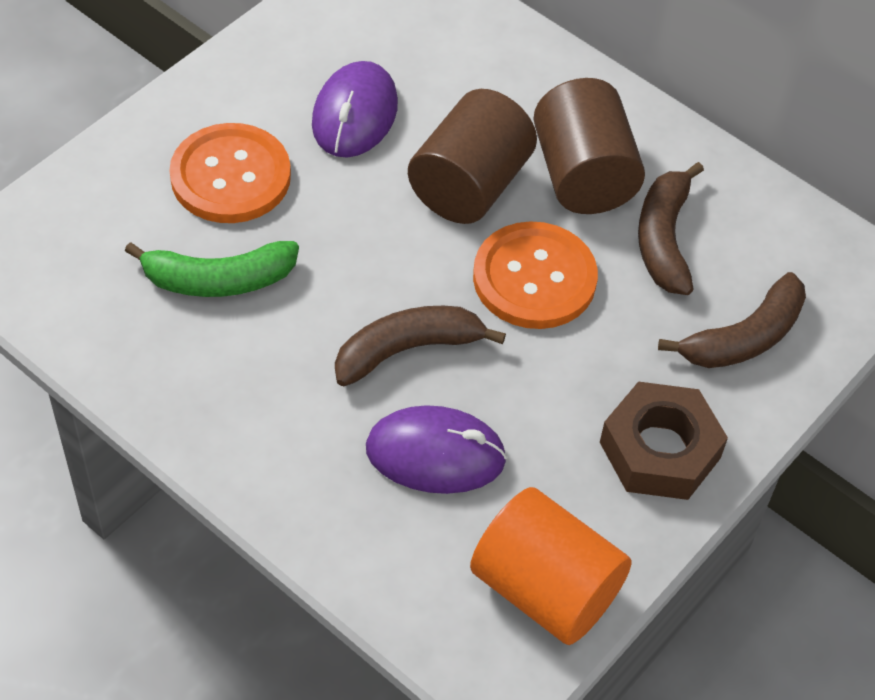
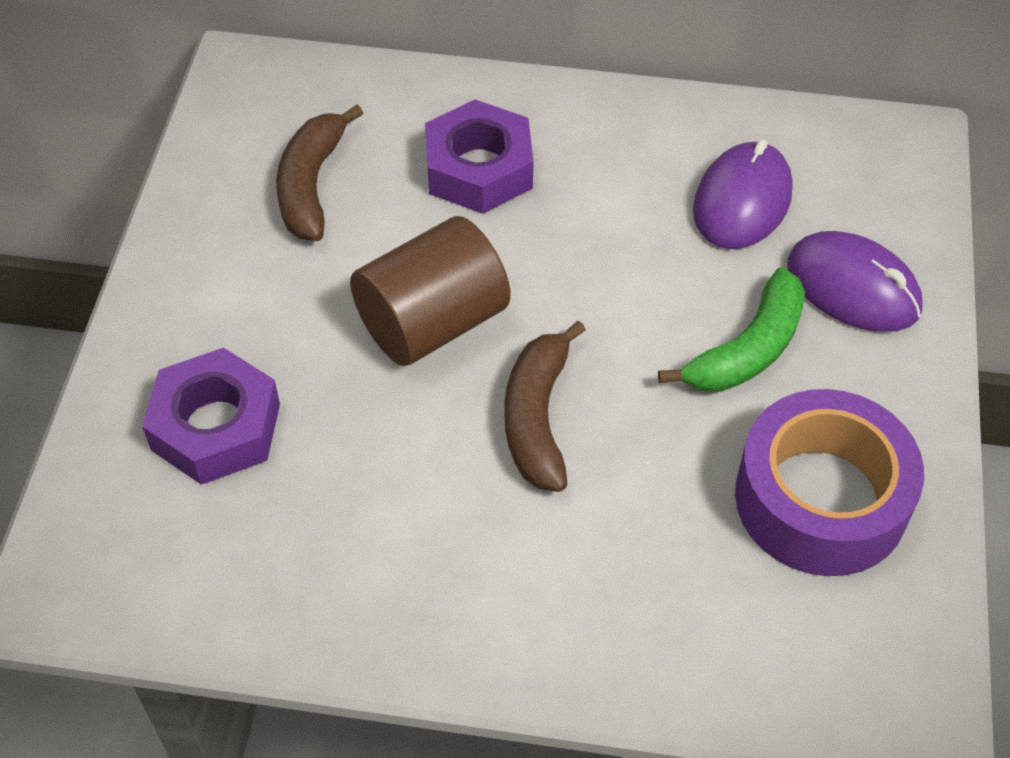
brown banana: [335,306,506,386] [638,162,704,295] [658,272,806,368] = 3 -> [276,105,363,241] [504,321,586,492] = 2
brown cylinder: [408,89,537,224] [534,78,645,214] = 2 -> [350,216,511,366] = 1
brown nut: [600,381,728,500] = 1 -> none = 0
orange button: [169,123,291,223] [473,221,598,329] = 2 -> none = 0
orange cylinder: [470,487,632,645] = 1 -> none = 0
purple nut: none = 0 -> [142,348,280,485] [425,99,533,214] = 2
purple tape: none = 0 -> [735,389,924,576] = 1

